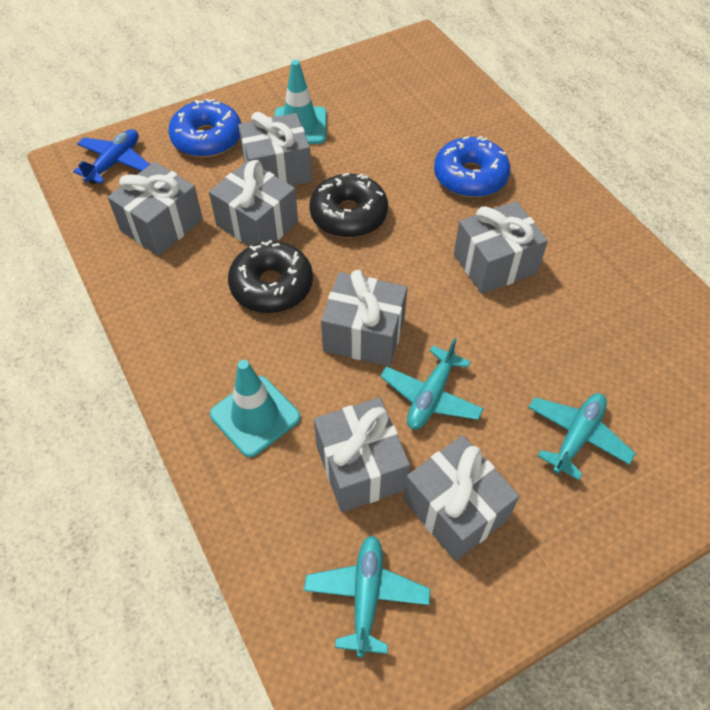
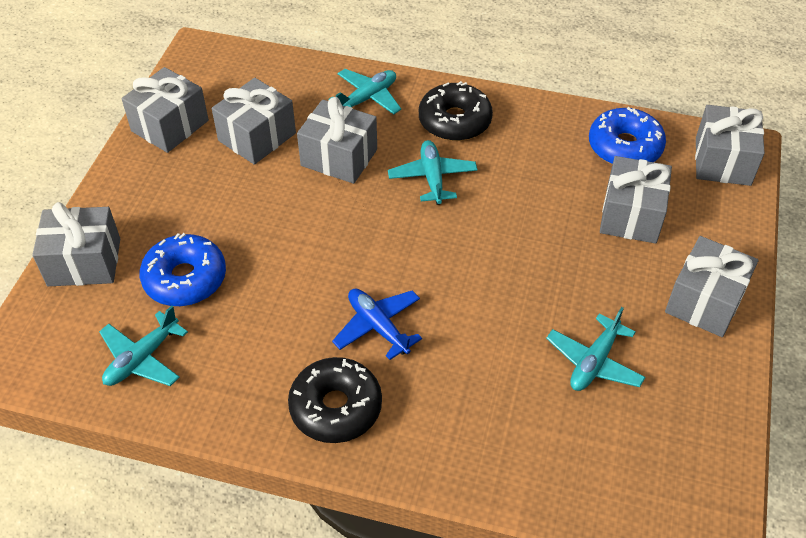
turquoise plane: [304,535,430,657] [380,337,484,430] [528,393,636,480] = 3 -> [99,306,188,386] [329,69,401,114] [388,140,478,205] [546,307,646,391] = 4
turquoise traffic cone: [210,360,300,457] [274,60,327,144] = 2 -> none = 0

